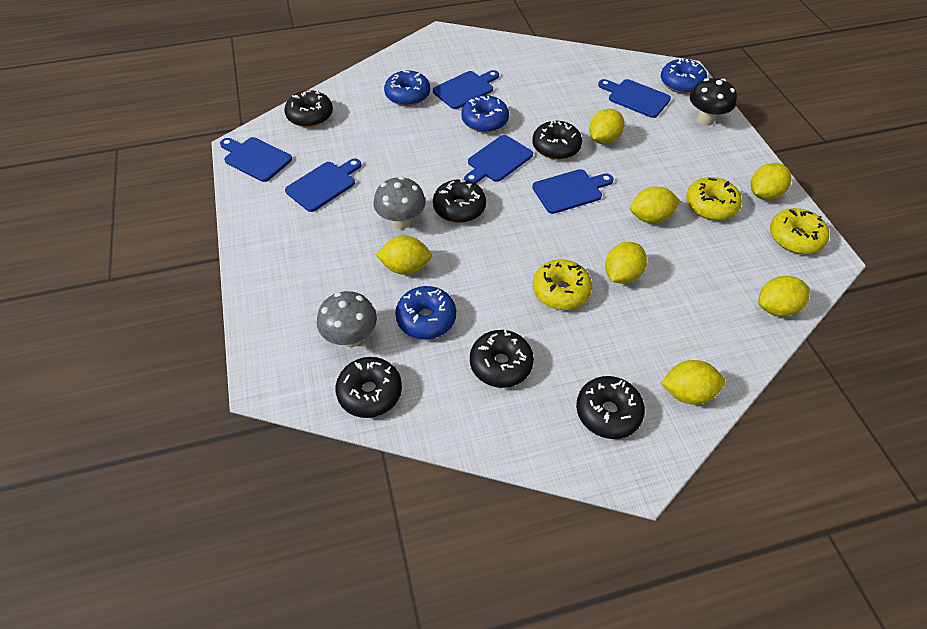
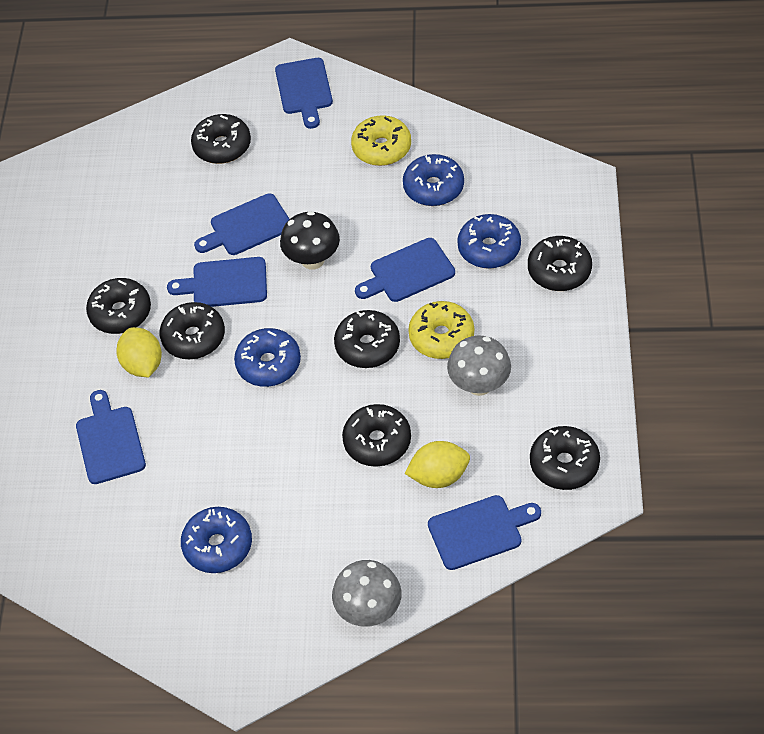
black donut: [285,90,333,127] [335,357,402,418] [433,178,486,223] [470,330,534,388] [532,120,582,160] [576,376,645,439] = 6 -> [86,278,151,334] [160,302,225,359] [191,114,251,164] [334,310,400,368] [342,404,411,467] [528,236,592,291] [530,426,600,490] = 7
yellow donut: [533,259,592,310] [686,177,742,220] [770,208,829,254] = 3 -> [351,115,411,166] [408,301,474,359] = 2
yellow lemon: [376,236,432,275] [589,109,625,144] [605,242,647,284] [630,187,680,224] [661,360,725,405] [751,163,792,200] [758,276,810,317] = 7 -> [116,327,162,377] [405,441,470,488] = 2

